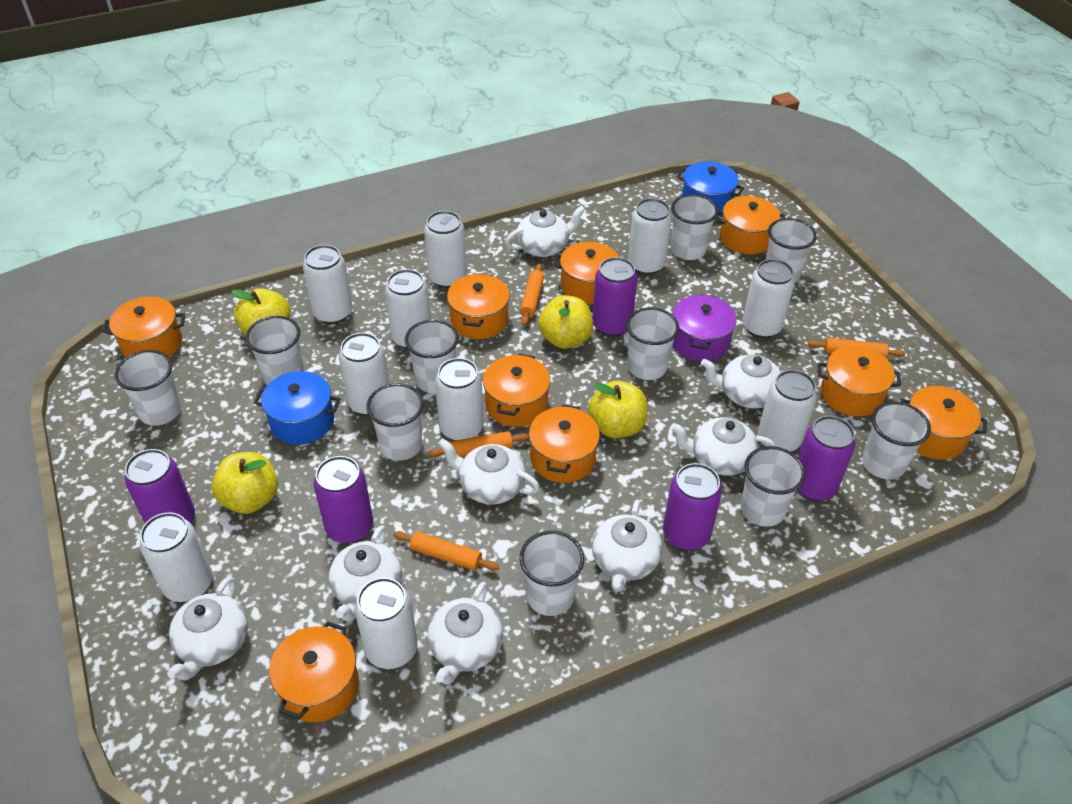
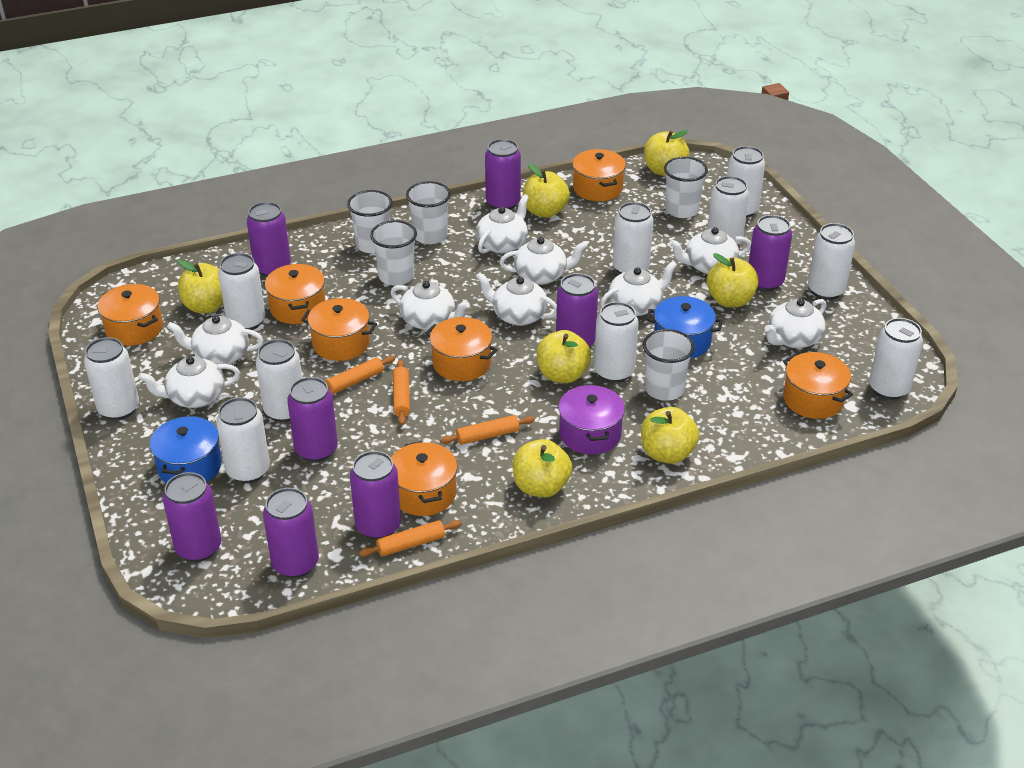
orange pot: [103,297,185,357] [269,621,359,722] [447,273,510,339] [483,354,551,427] [529,404,600,483] [553,242,619,304] [716,196,785,254] [817,346,901,417] [900,386,987,460] = 9 -> [98,284,163,346] [265,264,326,324] [301,298,377,361] [391,441,457,516] [425,317,498,381] [572,149,626,201] [783,352,853,419] = 7
purple can: [125,449,195,523] [313,456,373,544] [592,257,637,337] [663,463,722,551] [797,416,855,501] = 5 -> [163,472,222,562] [247,202,291,277] [263,488,319,578] [287,377,338,462] [350,451,401,539] [485,139,521,210] [556,273,598,348] [749,215,792,291] = 8
white cup: [115,350,181,426] [246,316,304,385] [366,383,424,461] [405,320,459,393] [519,530,585,616] [626,307,679,380] [671,194,718,260] [740,446,805,527] [766,218,817,283] [862,402,931,479] = 10 -> [347,190,393,253] [370,220,417,285] [406,181,451,244] [643,329,695,401] [664,157,708,218] = 5
white teapot: [167,576,248,680] [329,525,402,622] [427,582,503,685] [438,438,540,505] [505,206,585,257] [592,500,663,592] [670,417,776,475] [701,355,783,408] = 8 -> [138,356,240,408] [167,316,263,365] [391,281,470,330] [476,194,529,253] [476,272,557,326] [500,237,587,285] [600,261,677,316] [669,227,751,274] [765,299,826,348] = 9
yellow apple: [212,452,278,514] [232,288,291,335] [538,295,593,349] [588,381,647,438] = 4 -> [178,260,223,313] [513,439,572,498] [523,164,570,218] [536,330,591,383] [641,407,700,464] [644,130,689,176] [707,253,759,308] = 7

